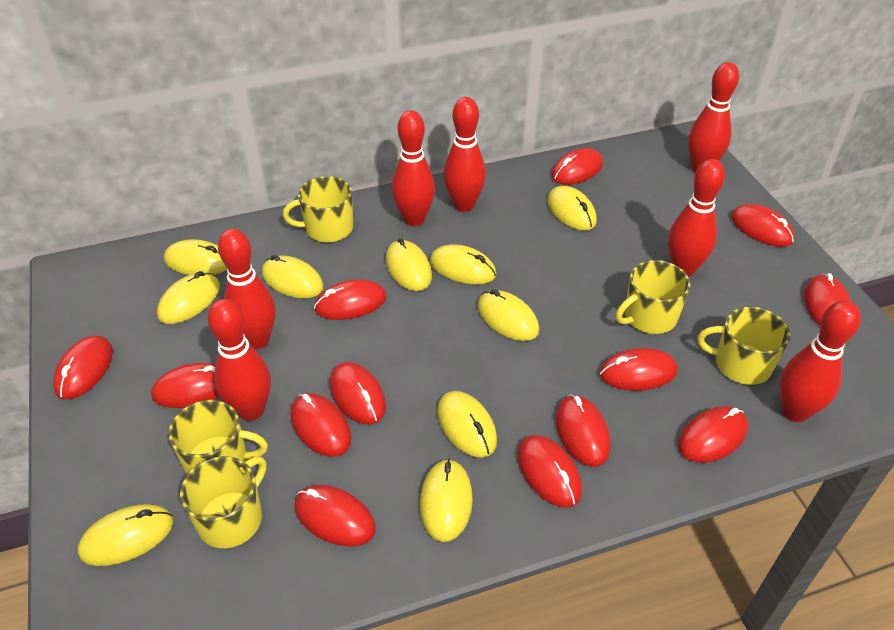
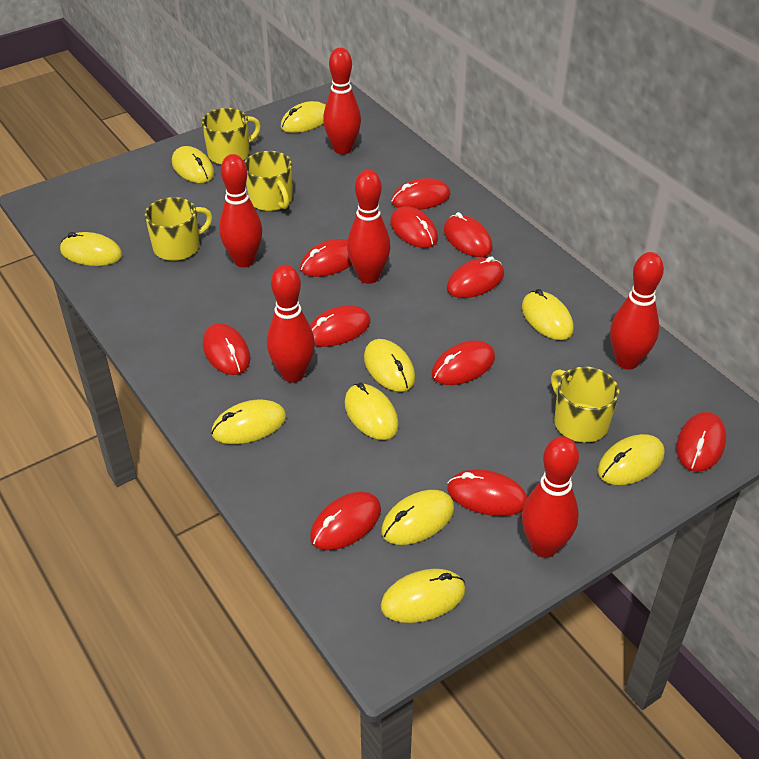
red bowling pin: [208,299,271,421] [218,229,276,349] [392,110,435,226] [443,97,486,212] [668,159,725,277] [688,62,739,172] [780,300,861,422] = 7 -> [219,154,262,267] [267,265,315,383] [323,48,361,154] [347,170,390,284] [522,436,579,558] [610,252,664,370] = 6
red mouse: [53,335,113,399] [151,363,220,408] [290,393,351,457] [294,485,376,547] [314,279,387,320] [330,362,386,424] [517,435,582,508] [551,148,603,185] [555,394,611,467] [600,348,678,391] [678,406,748,463] [731,204,795,247] [804,273,851,326] = 13 -> [203,323,250,375] [300,239,352,277] [310,305,371,347] [310,492,381,550] [390,206,438,248] [391,178,451,210] [432,340,495,385] [444,212,492,257] [447,256,504,298] [447,469,527,516] [676,412,726,472] = 11
yellow mug: [168,400,268,474] [180,456,266,548] [283,176,353,243] [616,260,690,334] [697,307,790,385] = 5 -> [145,197,213,261] [202,108,261,165] [245,151,293,211] [551,366,619,442] = 4

